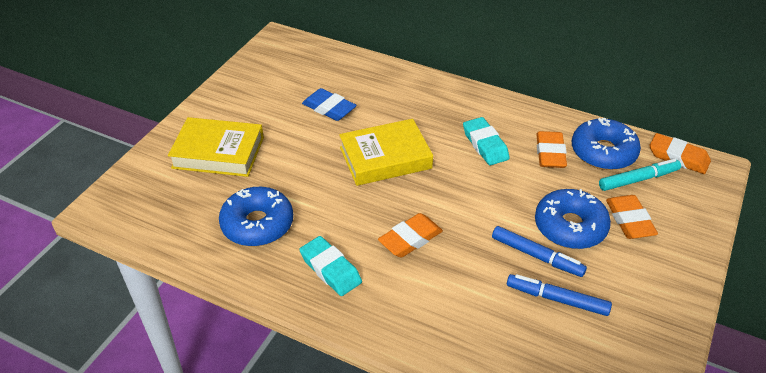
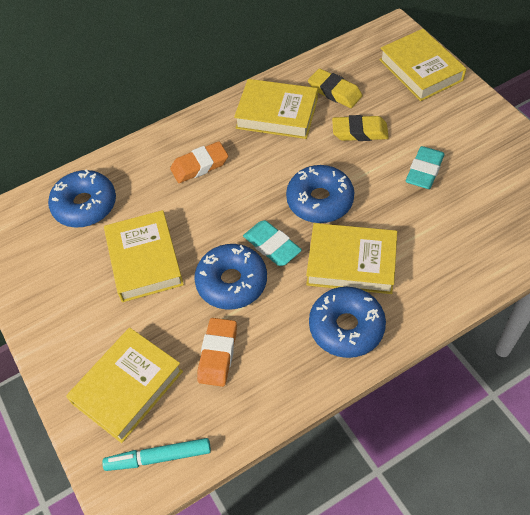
blue donut: [219,187,293,247] [535,189,611,249] [572,118,641,170] = 3 -> [48,169,116,228] [194,244,267,309] [286,165,354,223] [309,287,386,358] = 4
blue eraser: [302,88,357,121] = 1 -> none = 0
blue marker: [492,226,587,277] [507,274,612,316] = 2 -> none = 0
orange eraser: [378,213,443,258] [536,131,567,168] [606,195,658,239] [649,133,711,174] = 4 -> [170,141,228,183] [197,318,237,387] = 2
yellow book: [168,117,264,177] [339,119,433,186] = 2 -> [66,327,183,443] [104,210,184,302] [234,79,318,139] [306,223,397,294] [379,29,466,101] = 5
yellow eraser: none = 0 -> [308,68,362,108] [332,115,389,141] = 2

